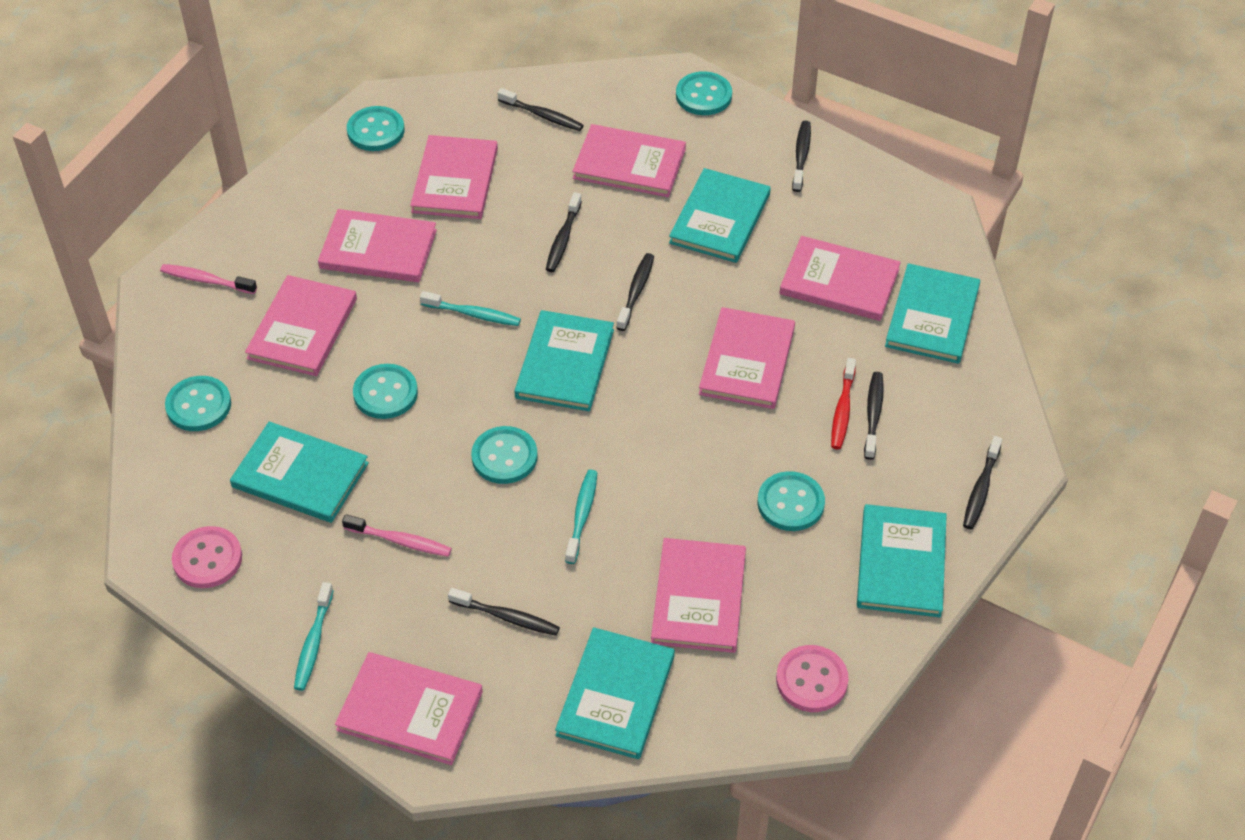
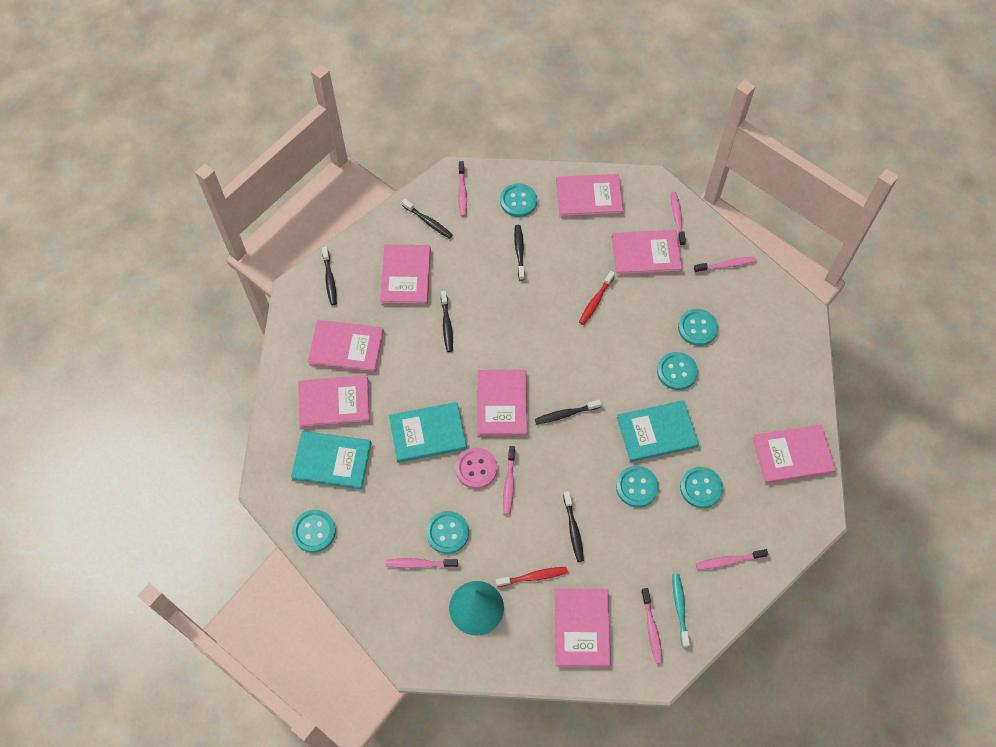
black toothbrush: [448,588,560,636] [498,88,584,131] [546,192,582,272] [616,253,654,331] [792,121,811,192] [864,372,884,460] [963,436,1002,529] = 7 -> [322,247,337,305] [402,199,453,239] [441,291,453,352] [514,225,525,281] [535,400,601,424] [563,491,584,562] = 6
pink button: [172,526,242,588] [776,645,849,712] = 2 -> [455,448,497,489] = 1
pink toothbrush: [160,264,257,294] [342,514,452,557] = 2 -> [385,558,458,568] [458,161,467,217] [503,446,516,515] [641,588,663,664] [671,192,686,246] [694,257,756,273] [696,549,768,570] = 7
red toothbrush: [831,358,856,449] = 1 -> [496,567,568,587] [579,271,615,325] = 2
turquoise book: [230,421,369,523] [514,310,614,411] [555,627,675,759] [669,168,771,263] [857,504,947,617] [885,263,980,364] = 6 -> [291,431,372,489] [389,402,467,463] [617,400,699,462] = 3
turquoise button: [165,376,231,431] [347,106,405,151] [353,364,418,419] [471,426,538,484] [676,71,732,115] [757,471,825,531] = 6 -> [292,510,336,552] [426,511,469,554] [500,183,537,217] [616,466,659,507] [657,352,698,390] [678,309,718,346] [680,467,723,508] = 7
turquoise cone: none = 0 -> [449,581,504,636] = 1
turquoise toothbrush: [294,582,334,691] [420,291,521,326] [565,470,597,564] = 3 -> [672,573,690,647] = 1

